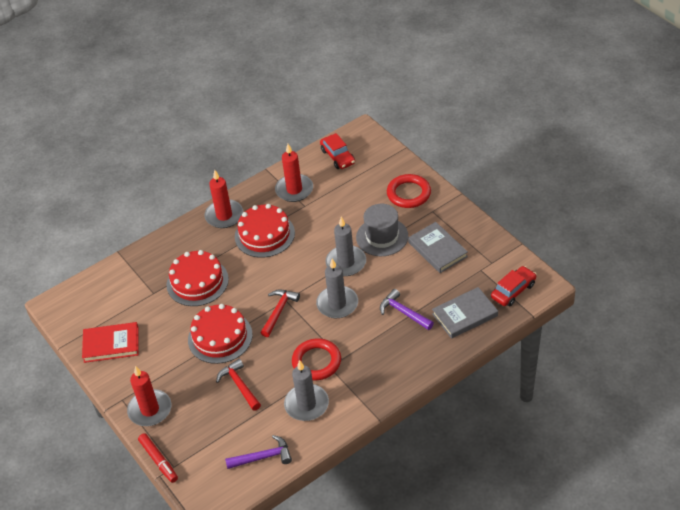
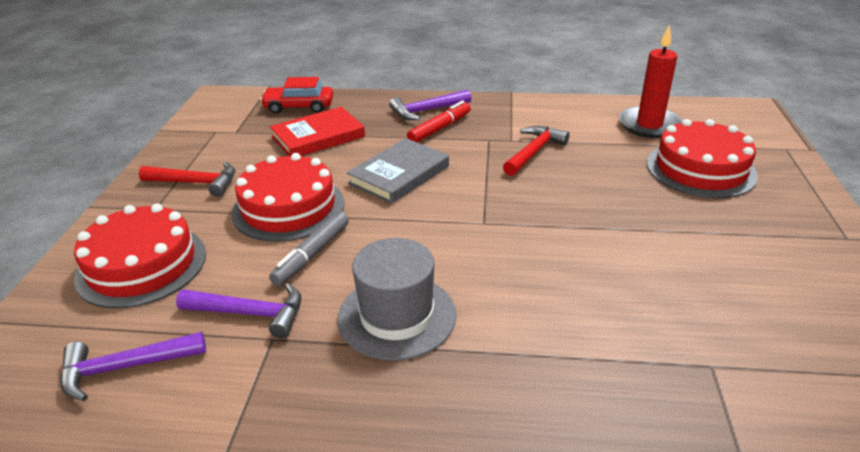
grey book: [408,222,468,273] [432,287,498,339] = 2 -> [347,138,449,204] = 1
grey candle: [284,360,329,421] [316,258,358,318] [326,216,366,276] = 3 -> none = 0
grey marker: none = 0 -> [269,211,349,286] = 1
purple hammer: [225,435,292,469] [380,289,434,330] = 2 -> [60,332,206,401] [176,283,301,338] [389,90,471,120] = 3
red candle: [127,366,171,426] [204,170,243,228] [275,144,313,202] = 3 -> [619,25,682,138] = 1
red car: [320,133,355,169] [491,266,537,306] = 2 -> [260,77,333,114] = 1
red ring: [292,338,341,380] [387,174,431,208] = 2 -> none = 0

